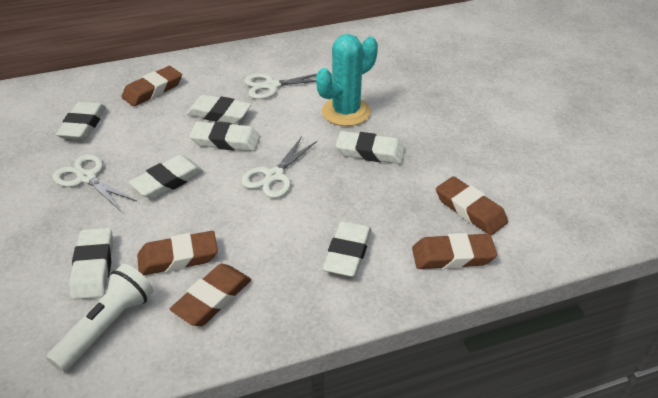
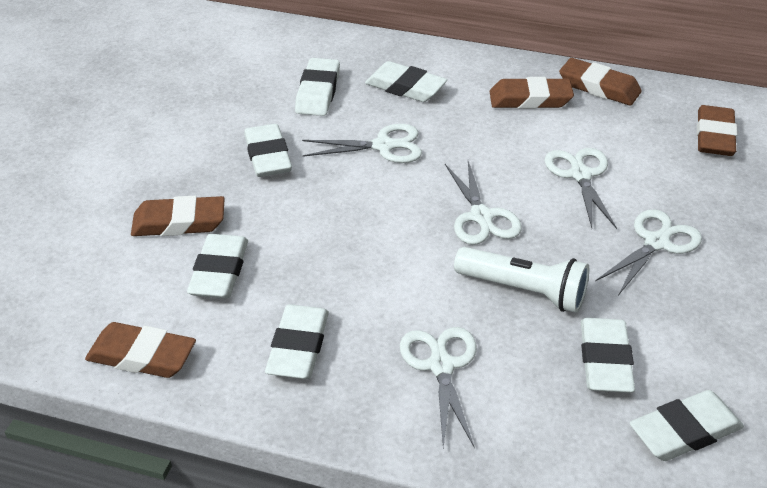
turquoise cactus: [316,34,378,126] = 1 -> none = 0
white scissors: [53,154,137,211] [241,137,317,198] [244,73,317,99] = 3 -> [302,124,422,163] [400,327,477,448] [445,161,522,245] [544,148,617,229] [595,209,702,295] = 5

